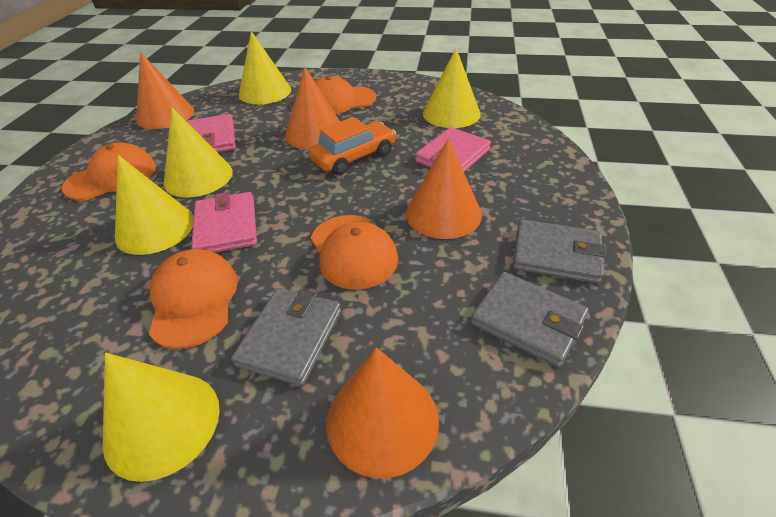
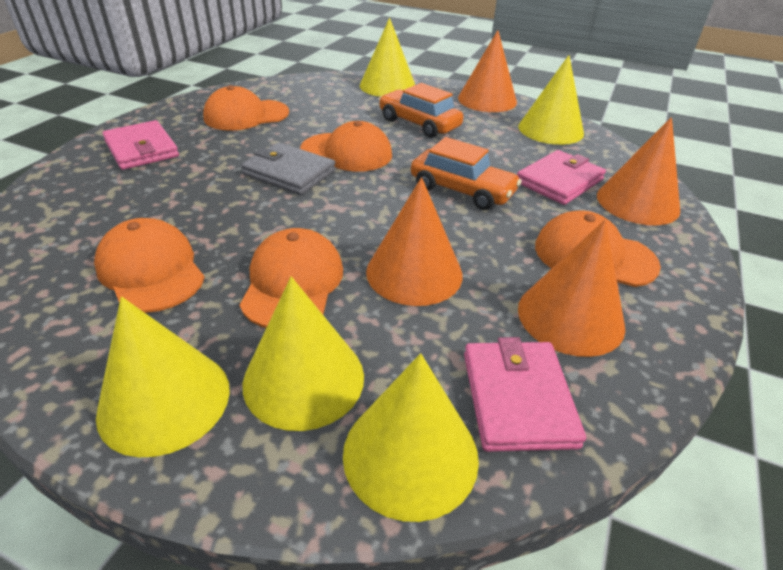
grey wallet: [231,288,341,386] [471,272,589,367] [513,219,607,284] = 3 -> [241,142,336,195] = 1
orange cap: [62,142,156,200] [149,249,238,349] [311,215,398,290] [315,76,376,114] = 4 -> [94,218,205,313] [203,85,289,131] [240,228,343,328] [300,121,392,172] [535,211,661,287] = 5
orange car: [309,117,396,175] = 1 -> [379,83,463,138] [411,137,522,210] = 2

